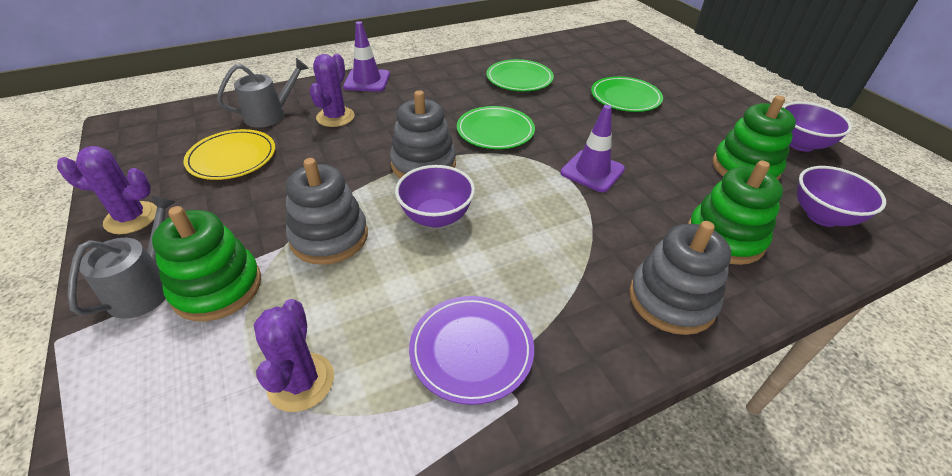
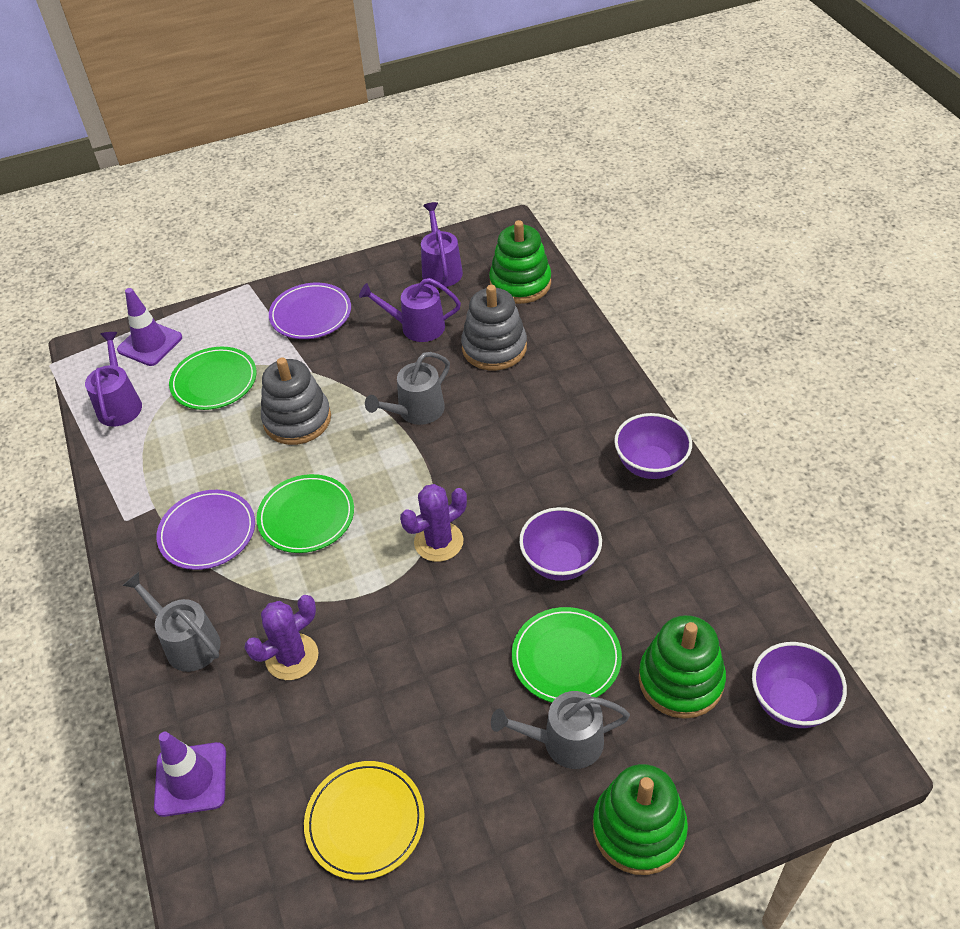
grey stacking toy: [286,158,368,265] [390,90,456,178] [629,221,731,335] = 3 -> [261,358,331,445] [461,285,527,370] = 2
grey watering can: [68,196,176,319] [217,58,309,127] = 2 -> [123,572,221,672] [365,352,450,425] [491,691,630,769] = 3
purple cactus: [57,146,157,234] [254,299,334,412] [309,54,355,127] = 3 -> [245,595,318,680] [400,484,467,562] = 2
purple plate: [409,296,534,405] = 1 -> [156,490,255,570] [269,283,351,339] = 2
purple watering can: none = 0 -> [85,332,142,427] [359,278,461,342] [421,202,463,287] = 3

